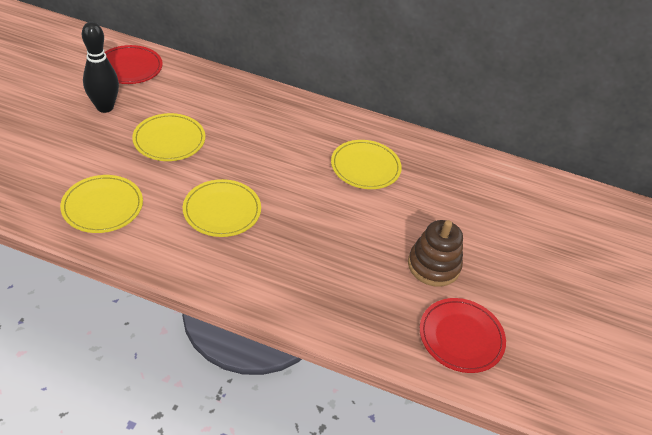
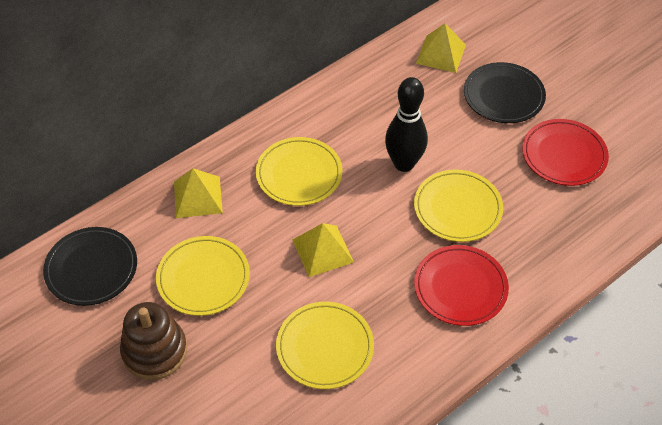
black plate: none = 0 -> [43,227,137,306] [464,62,546,123] = 2
yellow pyramid: none = 0 -> [174,168,223,218] [293,223,354,277] [416,24,466,73] = 3

